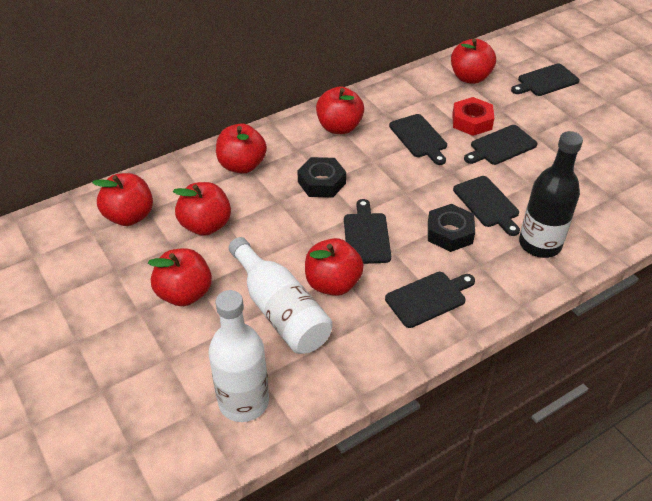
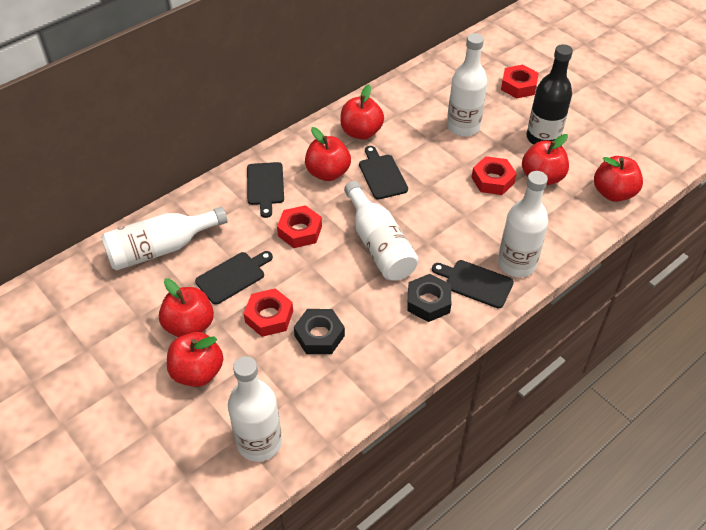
black cutting board: [344,199,391,264] [385,272,475,328] [389,114,447,165] [453,176,520,236] [464,125,537,165] [511,63,579,96] = 6 -> [195,251,273,305] [247,162,284,218] [359,146,408,199] [432,260,514,308] = 4
red apple: [92,173,153,226] [148,248,212,306] [173,182,231,236] [216,123,267,173] [305,238,364,296] [316,86,364,134] [451,38,496,84] = 7 -> [159,279,214,337] [167,332,223,387] [305,127,351,181] [340,84,384,140] [522,134,569,186] [594,156,643,202] = 6
red nut: [452,97,494,136] = 1 -> [244,288,293,337] [277,205,322,248] [471,156,517,195] [501,65,539,99] = 4
white bottle: [208,290,269,422] [229,237,333,354] = 2 -> [101,207,228,270] [228,356,282,462] [344,181,419,281] [447,33,487,136] [498,171,549,277] = 5

